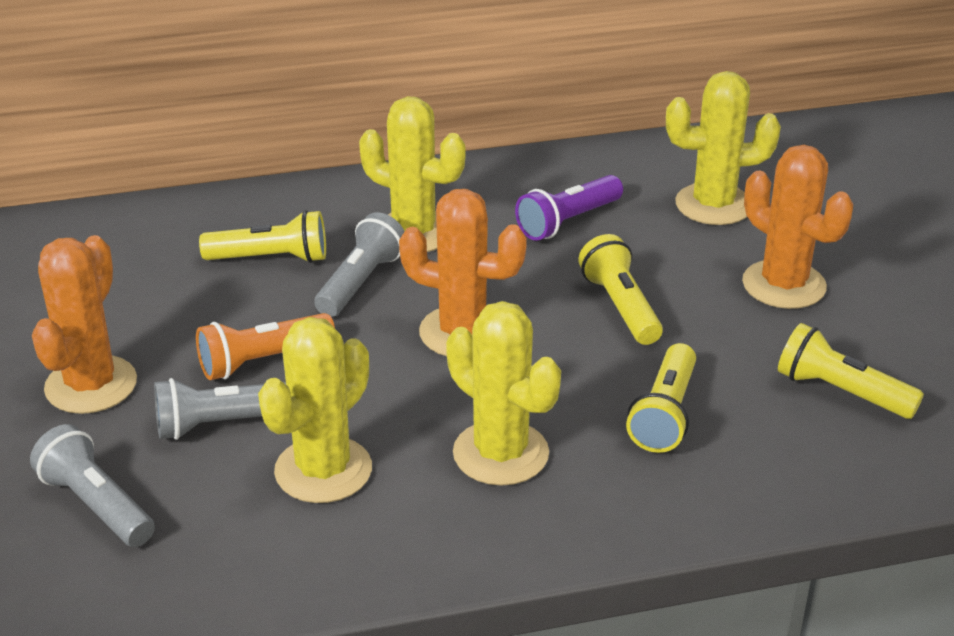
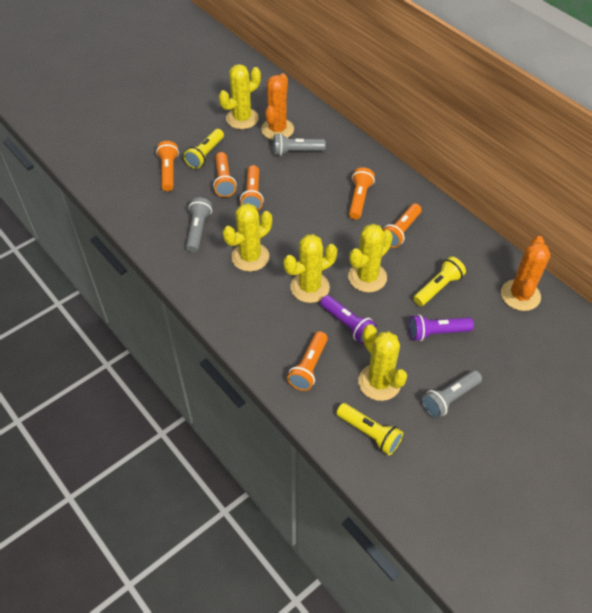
orange cactus: [32,235,137,414] [399,189,527,356] [742,145,853,309] = 3 -> [261,73,294,140] [501,236,550,311] = 2
orange flashlight: [196,313,335,380] = 1 -> [156,141,179,191] [213,152,237,197] [240,165,264,211] [287,331,328,391] [349,167,375,220] [383,203,421,248] = 6
purple flashlight: [515,175,623,241] = 1 -> [320,295,376,343] [409,314,474,341] = 2
yellow cactus: [258,317,372,503] [359,96,466,252] [446,301,561,486] [666,71,781,225] = 4 -> [219,64,261,129] [223,203,272,272] [283,234,337,303] [348,224,393,292] [358,325,407,401] = 5
yellow flashlight: [199,210,326,263] [578,234,663,345] [626,343,696,453] [778,323,924,419] = 4 -> [184,129,224,169] [336,403,403,456] [413,256,466,306] = 3

